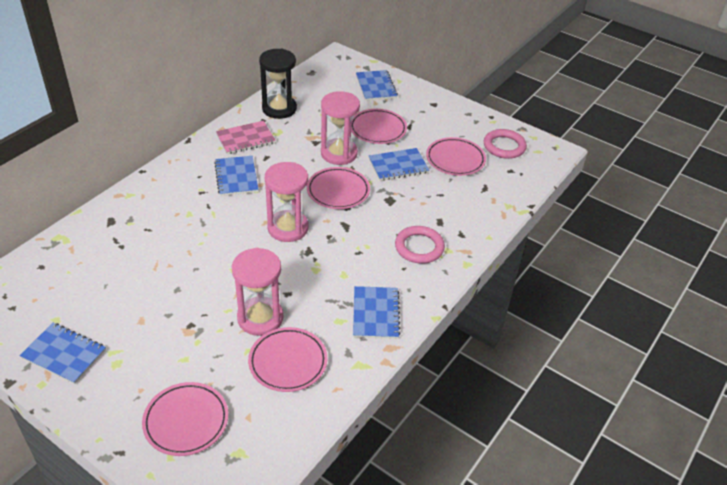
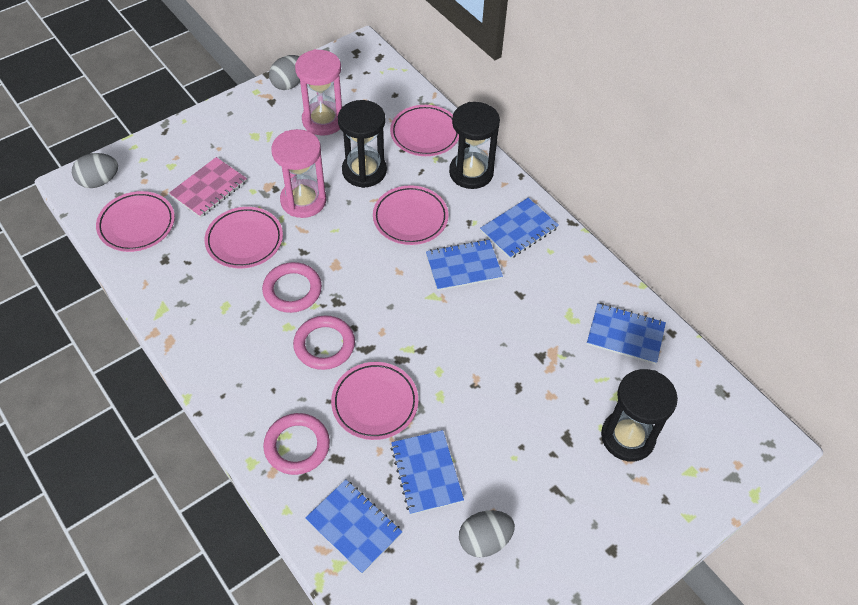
black hourglass: [259,49,297,119] = 1 -> [338,100,387,188] [449,102,500,189] [601,369,678,461] = 3
grey egg: none = 0 -> [72,153,118,188] [269,55,300,90] [459,510,515,558] = 3
pink hourglass: [232,248,283,336] [265,162,309,242] [321,91,360,165] = 3 -> [271,129,326,218] [295,49,342,135] = 2
pink ring: [395,226,445,264] [484,129,527,159] = 2 -> [262,262,322,313] [263,413,330,475] [293,316,355,370] = 3

